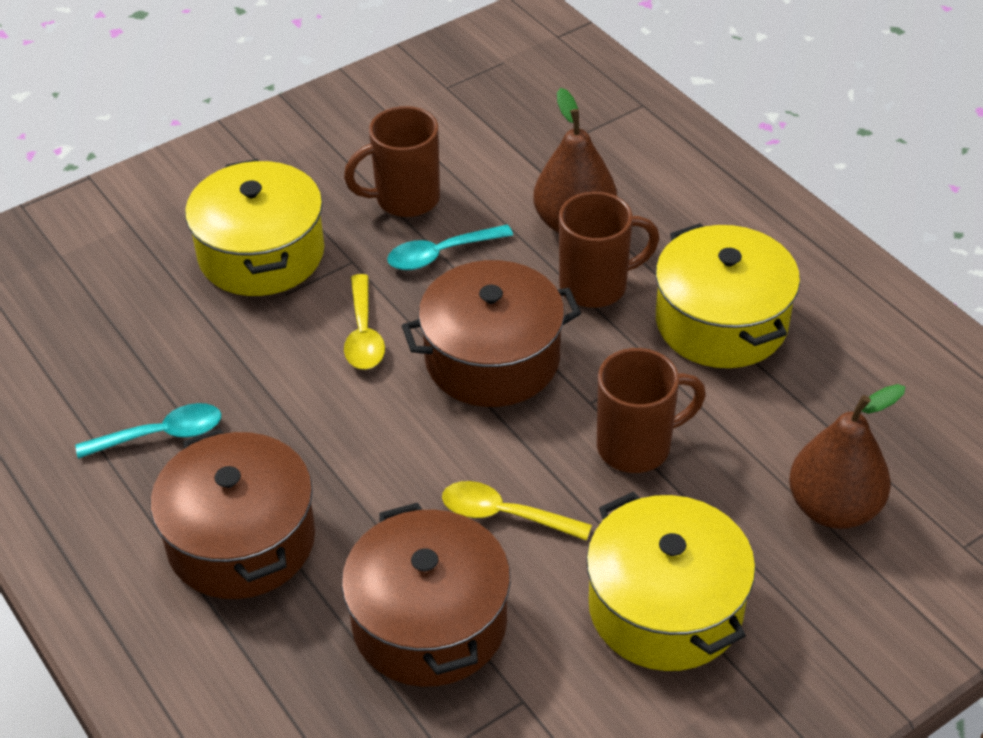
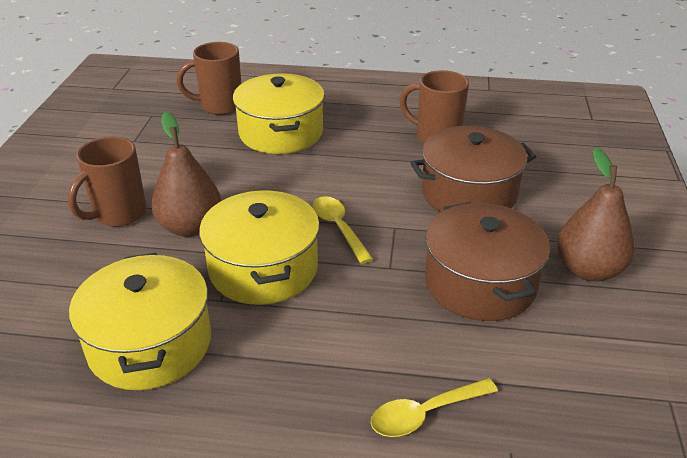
brown pot: [151,428,315,599] [342,503,511,687] [402,260,581,407] = 3 -> [410,126,536,212] [425,202,550,321] = 2
turquoise spoon: [75,403,221,459] [387,225,513,270] = 2 -> none = 0

